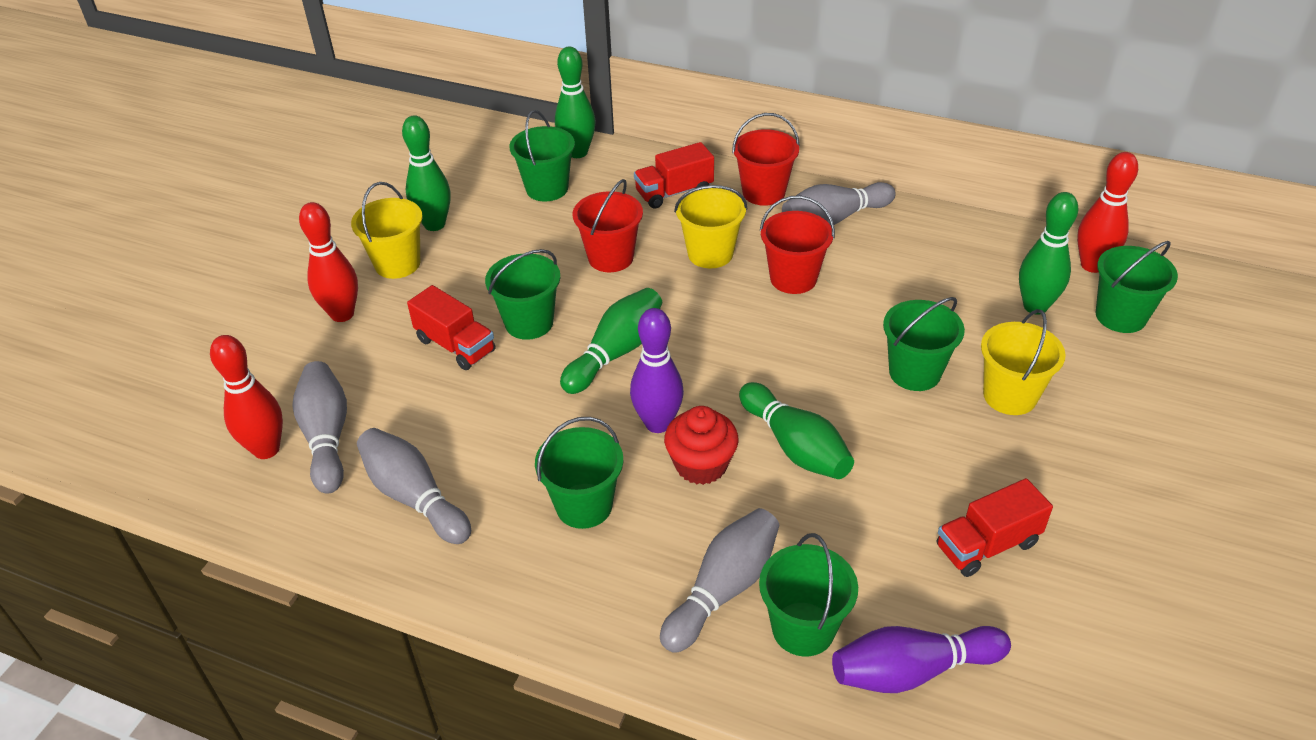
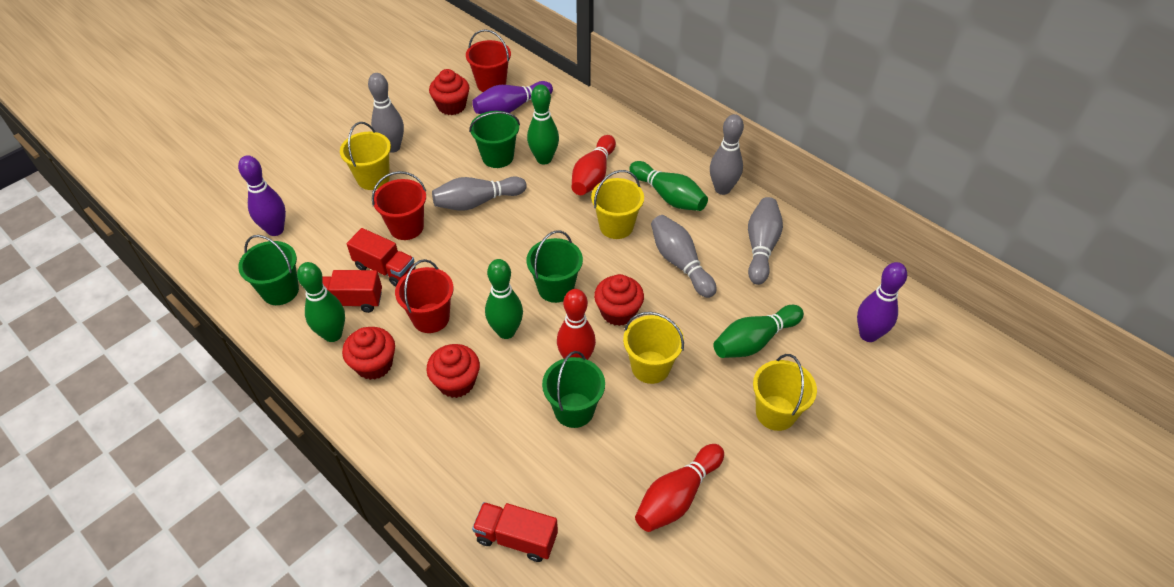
green bucket: [485,249,560,340] [509,110,575,201] [535,417,623,529] [759,533,858,657] [883,297,965,391] [1096,241,1178,333] = 6 -> [238,235,299,305] [469,111,520,168] [526,230,583,303] [542,351,605,428] = 4
grey bowling pin: [293,361,347,494] [357,428,471,544] [660,508,779,653] [782,182,896,225] = 4 -> [368,73,404,153] [432,177,527,211] [651,215,717,298] [710,114,744,195] [748,197,783,285] = 5
purple bowling pin: [630,308,684,433] [832,626,1011,693] = 2 -> [238,155,286,236] [472,81,553,114] [857,262,907,342] = 3
red cupcake: [664,406,739,485] = 1 -> [342,327,395,380] [426,344,480,398] [429,69,469,115] [594,274,644,326] = 4
yellow bucket: [351,182,423,279] [674,185,747,268] [981,309,1066,415] = 3 -> [340,122,391,190] [591,170,644,239] [623,312,684,384] [753,354,817,431] = 4

